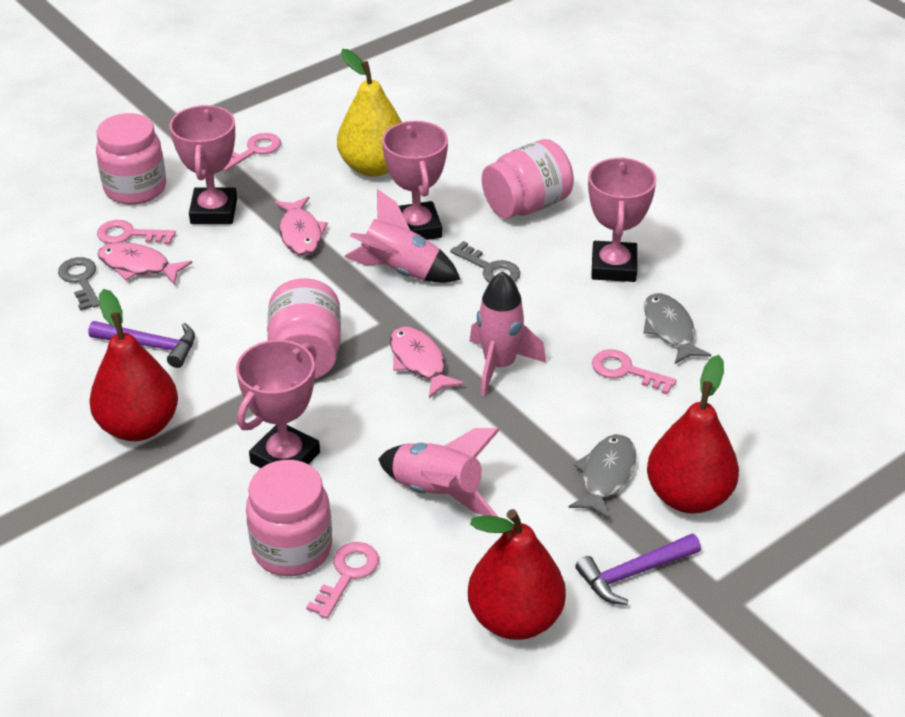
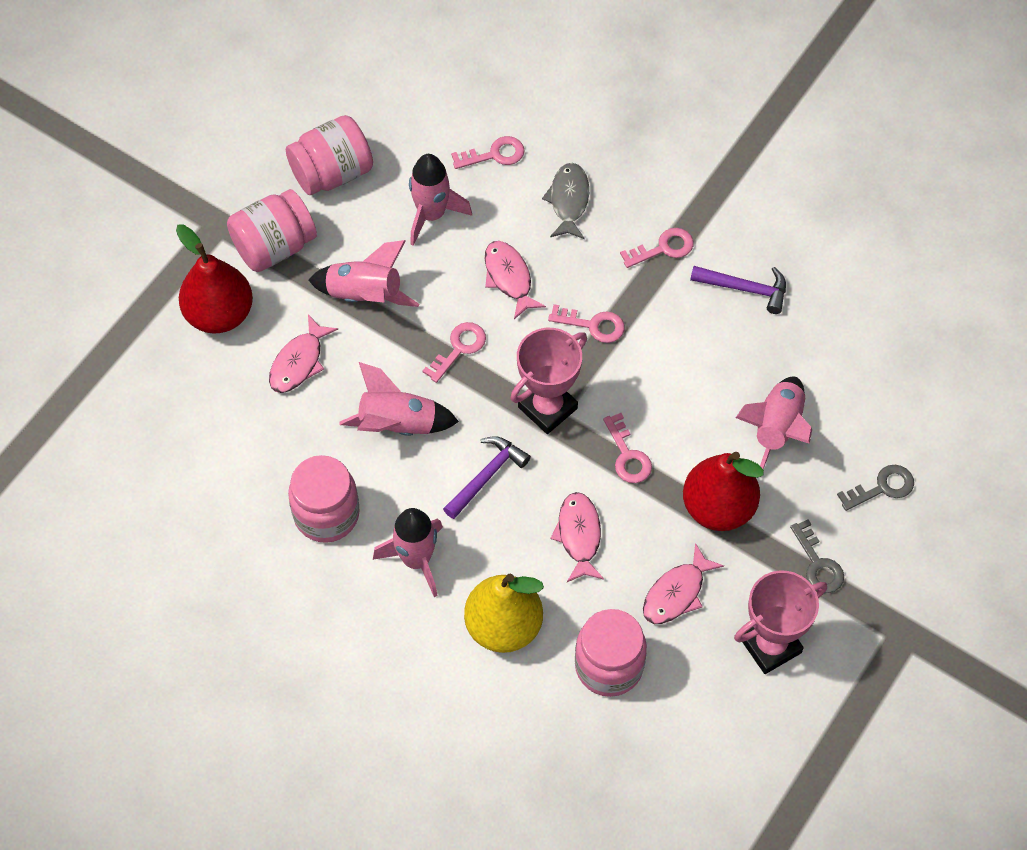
grey fish: [569,434,636,520] [643,293,711,364] = 2 -> [542,163,589,239] = 1
pink fish: [98,242,192,285] [275,197,328,256] [390,326,464,398] = 3 -> [269,315,338,393] [485,241,546,319] [550,492,604,582] [643,543,724,624] = 4
pink key: [97,220,176,245] [223,133,281,171] [306,542,379,619] [592,349,677,394] = 4 -> [422,322,486,383] [451,136,525,169] [548,304,624,343] [603,413,652,483] [620,228,693,268] = 5
pink rocket: [344,189,461,283] [378,428,500,517] [469,271,546,396] = 3 -> [309,240,419,307] [339,362,459,436] [373,508,443,597] [409,154,472,246] [735,376,812,469] = 5
pink trophy: [170,105,237,224] [236,340,320,468] [382,121,448,240] [588,157,657,282] = 4 -> [510,328,587,434] [734,571,827,674] = 2
red pear: [89,289,178,441] [468,509,566,640] [647,355,739,514] = 3 -> [176,225,253,333] [683,452,764,531] = 2

